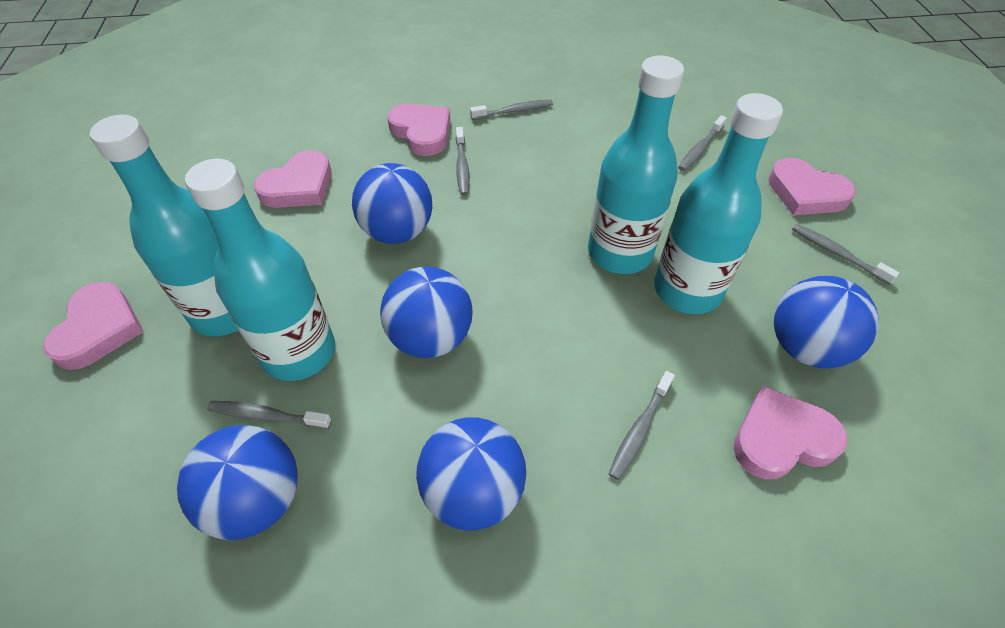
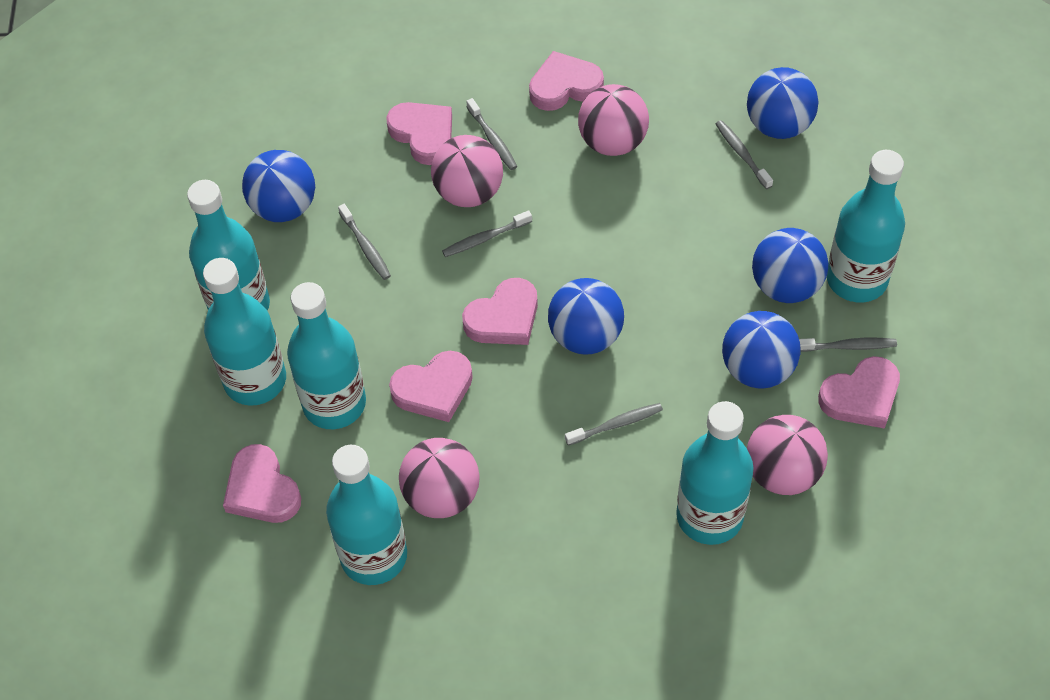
pink ball: none = 0 -> [399,438,479,518] [431,135,503,207] [578,84,649,156] [747,415,828,495] = 4
pink heart: [43,282,144,370] [254,150,332,208] [387,103,451,156] [733,386,847,480] [768,158,856,215] = 5 -> [223,444,301,523] [386,102,452,165] [389,351,473,422] [462,278,538,345] [529,51,604,111] [818,356,900,429] = 6
turquoise bottle: [90,114,238,336] [185,159,335,381] [588,55,684,274] [654,93,783,314] = 4 -> [187,180,270,311] [203,258,286,406] [287,282,366,429] [326,445,407,585] [676,401,754,545] [827,150,905,303] = 6

